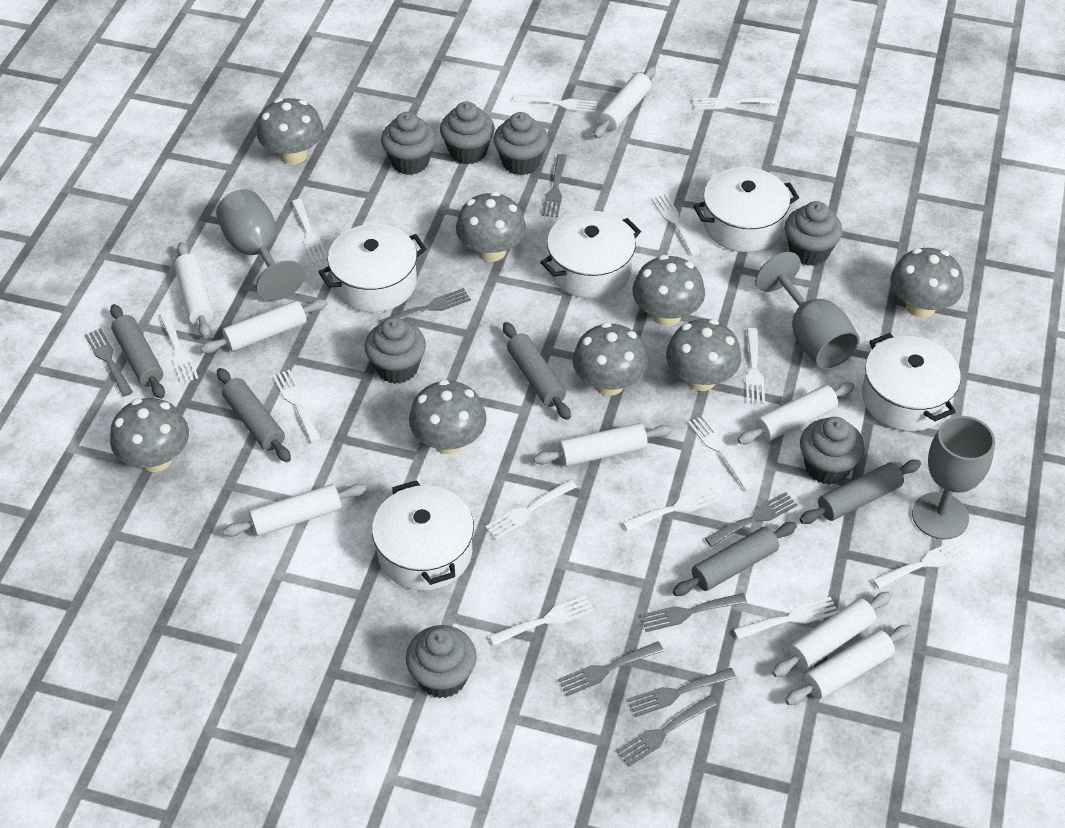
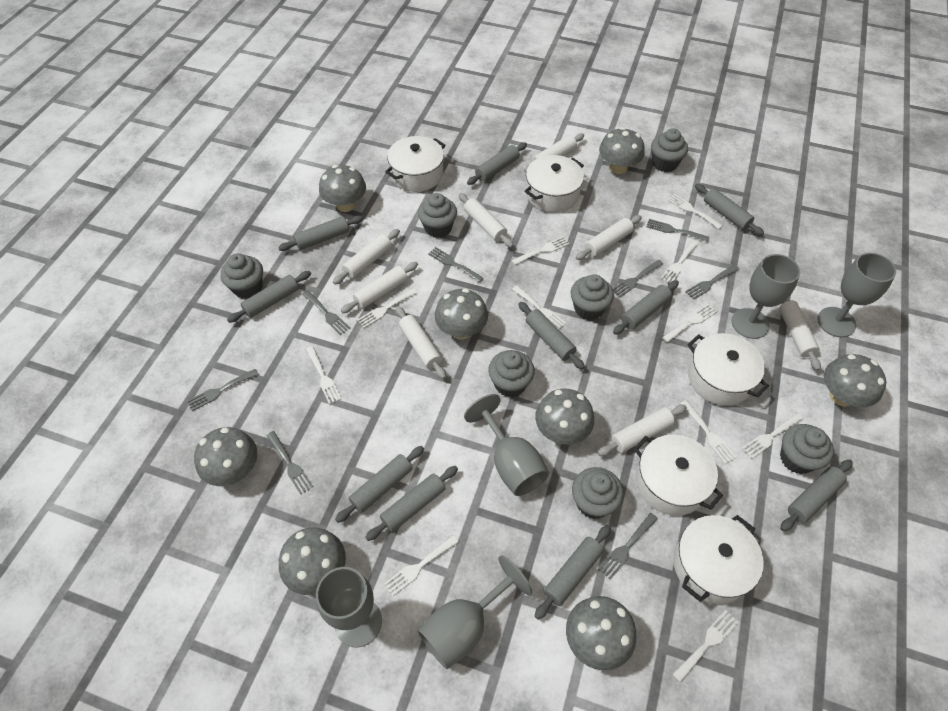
grey goblet: [216,189,305,301] [755,252,860,368] [912,416,995,540] = 3 -> [316,567,382,648] [417,555,532,669] [464,394,549,496] [732,254,800,339] [817,253,896,337] = 5
grey rolling pin: [110,304,165,399] [217,368,291,462] [503,322,571,420] [673,522,797,596] [799,459,921,524] = 5 -> [227,271,311,323] [278,216,363,251] [335,446,424,523] [365,466,458,541] [467,142,527,185] [519,302,585,369] [535,525,611,620] [613,280,679,335] [695,184,764,236] [780,459,853,531] = 10
white fork: [159,312,198,384] [273,370,321,443] [292,199,328,264] [485,479,577,540] [489,595,594,646] [513,95,598,113] [622,486,721,531] [651,194,701,256] [688,415,755,491] [693,97,777,110] [733,597,838,639] [745,328,765,404] [872,539,969,589] = 13 -> [306,346,342,404] [357,288,418,328] [384,535,458,596] [511,236,570,265] [512,285,566,329] [660,241,699,283] [662,304,717,342] [668,194,723,229] [672,610,738,683] [680,400,736,464] [742,413,803,458] = 11

